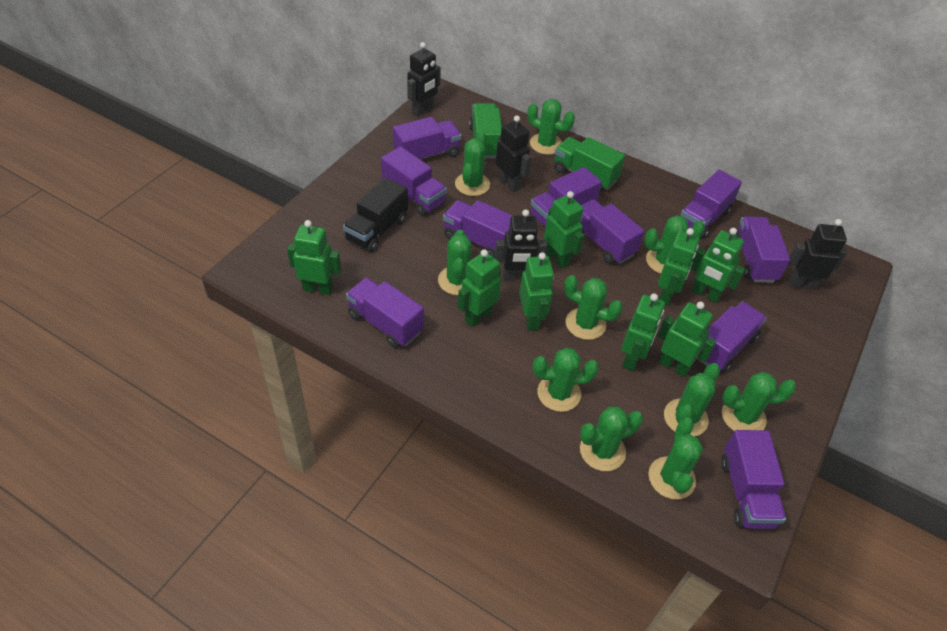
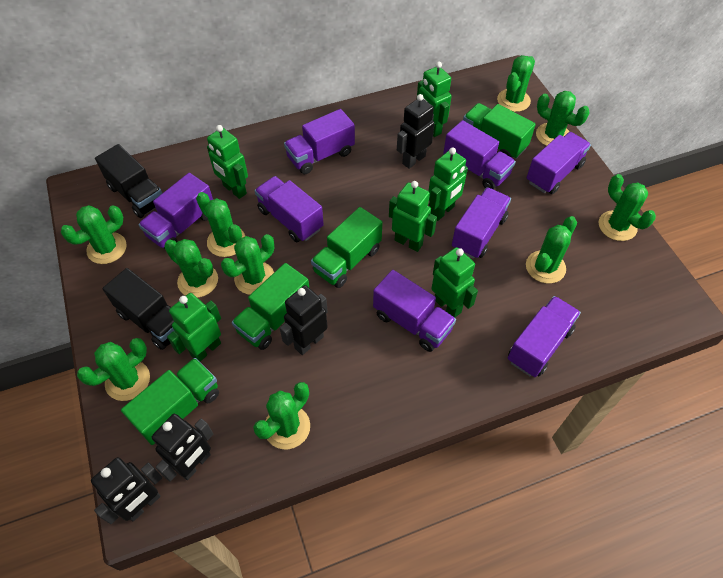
black truck: [343,178,408,252] = 1 -> [95,144,162,218] [102,268,174,350] = 2
green robot: [287,220,341,295] [458,249,501,327] [519,252,554,331] [544,191,585,269] [621,293,665,371] [658,228,699,305] [658,301,716,377] [691,228,745,303] = 8 -> [167,293,221,362] [207,125,248,199] [389,181,437,252] [417,62,452,137] [429,147,468,221] [431,247,478,318] = 6
green truck: [469,103,502,159] [554,137,625,191] = 2 -> [121,358,219,445] [232,263,309,350] [311,207,382,288] [463,103,536,159] = 4
purple truck: [346,277,424,348] [381,146,447,216] [393,117,462,159] [443,200,513,258] [530,167,602,227] [580,199,644,264] [680,170,742,239] [697,301,767,373] [721,430,786,529] [734,216,790,283] = 10 -> [138,173,213,249] [255,176,324,242] [284,109,355,174] [373,270,456,352] [443,120,516,190] [452,187,511,259] [508,296,581,377] [527,132,591,194] = 8

